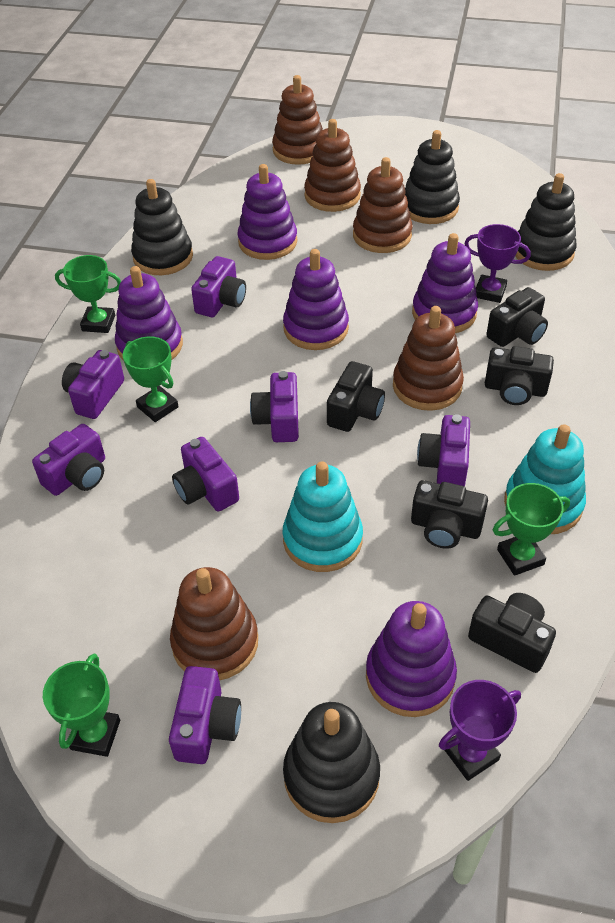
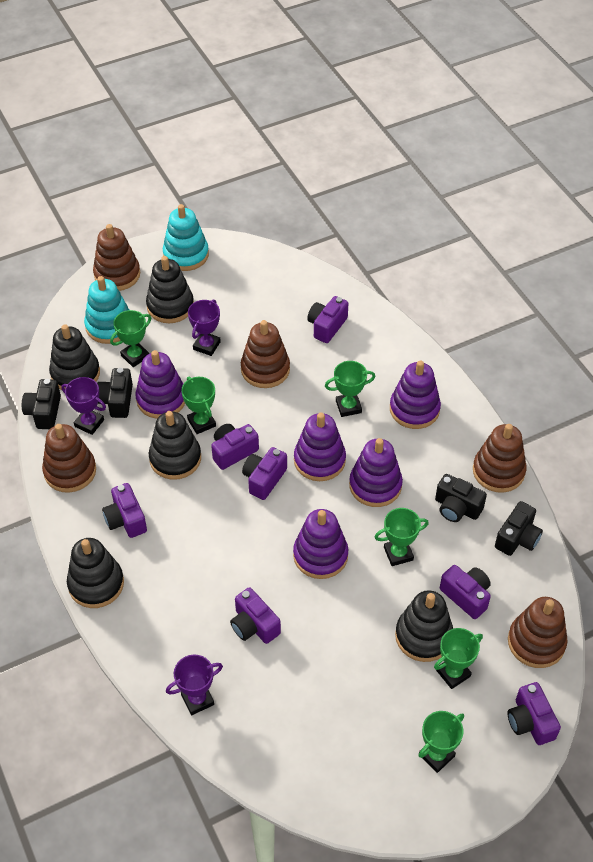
black camera: [327,361,385,432] [411,480,488,549] [468,593,556,673] [485,346,554,405] [486,287,548,347] = 5 -> [22,379,61,429] [97,368,133,418] [435,474,487,522] [495,501,543,556] = 4
black stacking toy: [131,179,193,275] [283,702,380,823] [405,130,460,224] [515,173,577,271] = 4 -> [49,324,100,390] [67,538,124,608] [146,256,194,323] [149,411,201,480] [395,590,453,662] = 5
green trophy: [43,654,120,757] [55,255,121,333] [123,337,179,422] [493,483,570,576] = 4 -> [110,310,151,367] [181,377,216,434] [325,361,375,417] [374,508,429,566] [418,711,464,773] [434,628,483,689] = 6
purple trophy: [439,680,521,781] [464,224,531,303] = 2 -> [61,377,106,435] [166,655,223,715] [188,300,221,356] = 3

